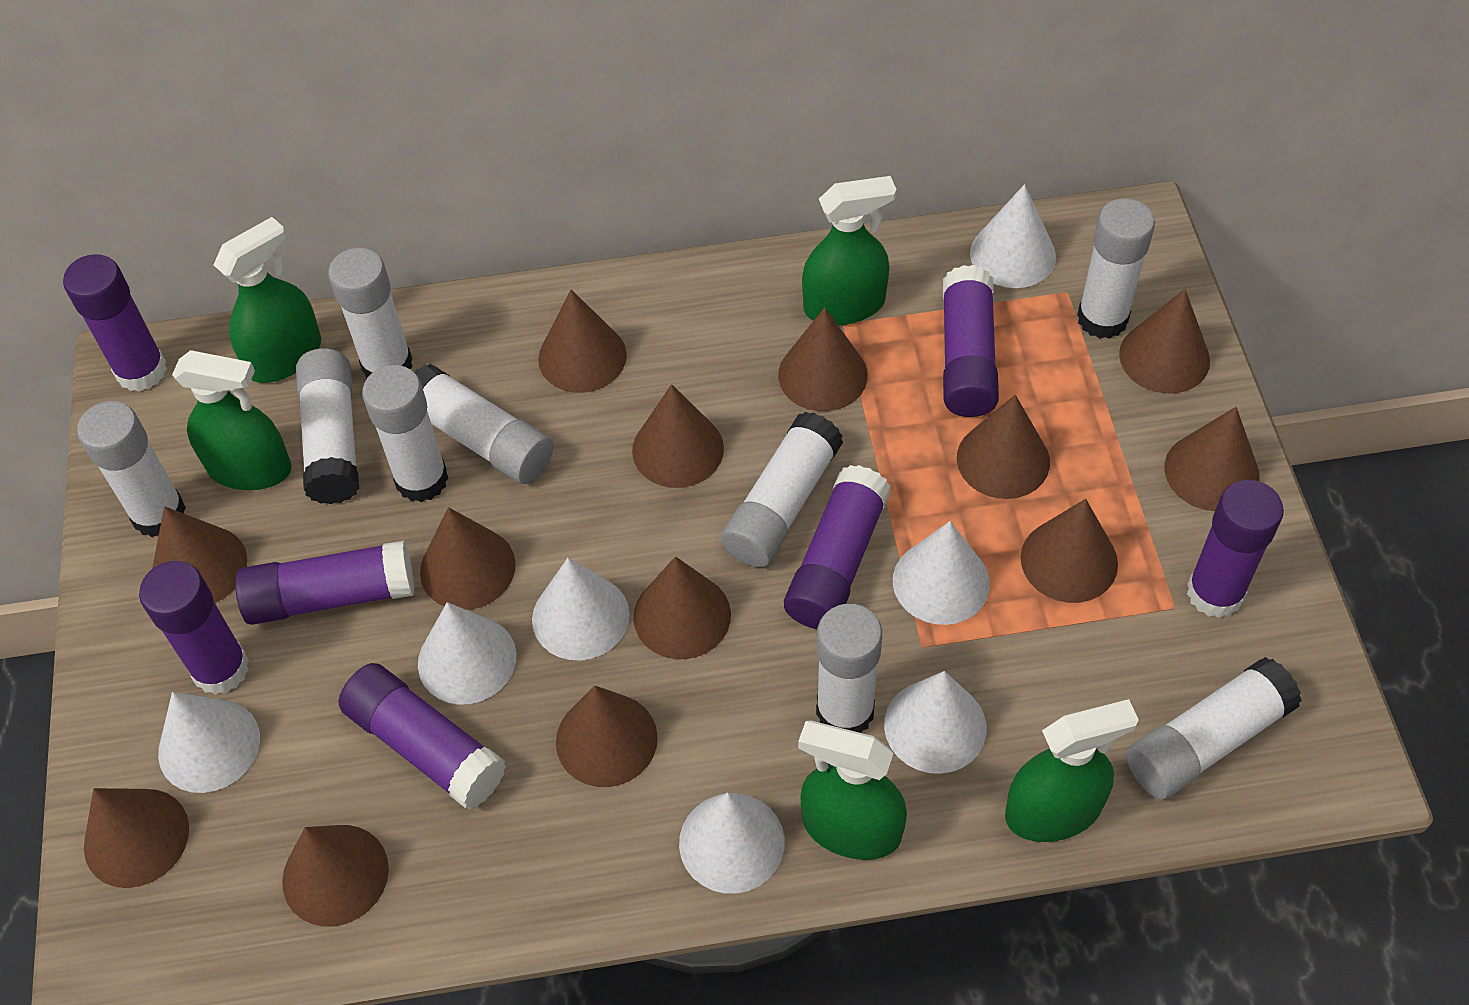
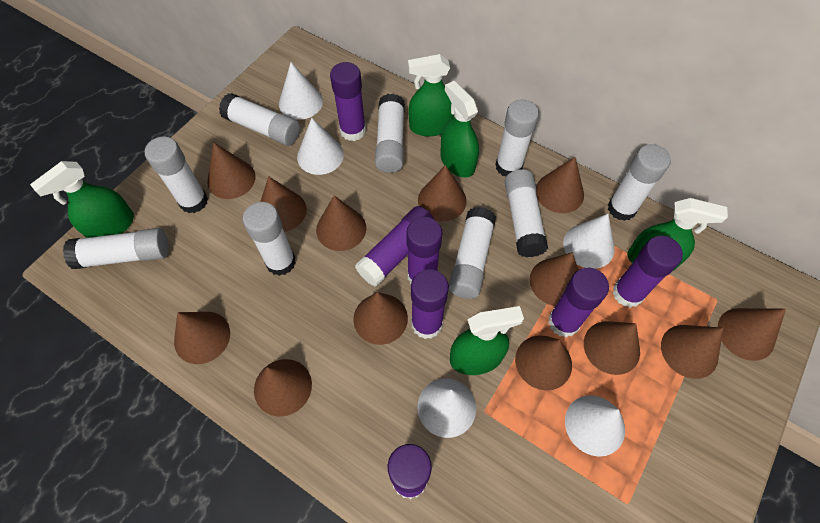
white cone: [158,692,260,793] [418,602,516,705] [532,558,630,661] [679,793,785,894] [884,671,986,774] [893,521,990,625] [970,184,1056,288] = 7 -> [279,62,323,120] [297,118,344,175] [418,379,476,438] [563,214,615,269] [565,395,625,457] = 5

